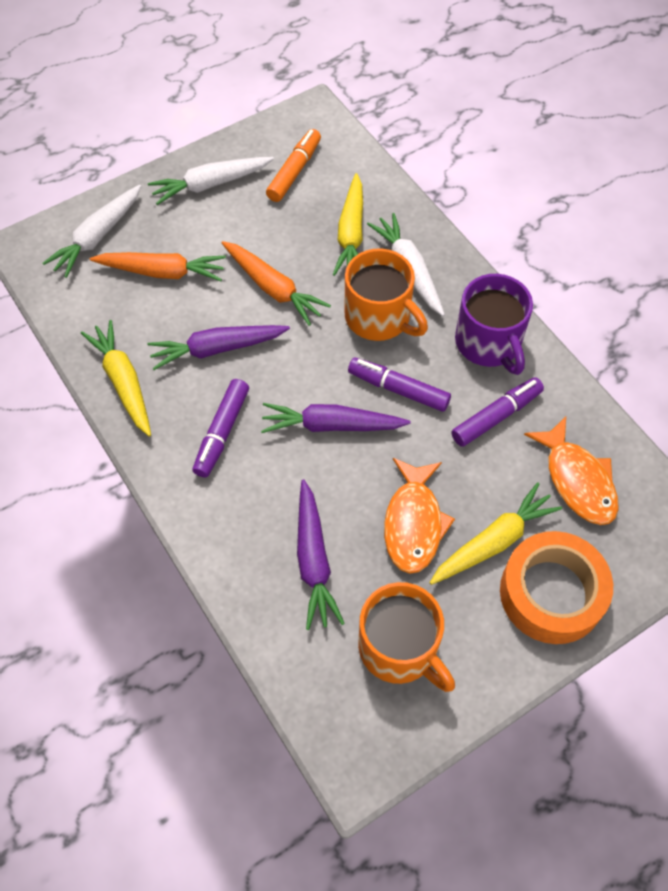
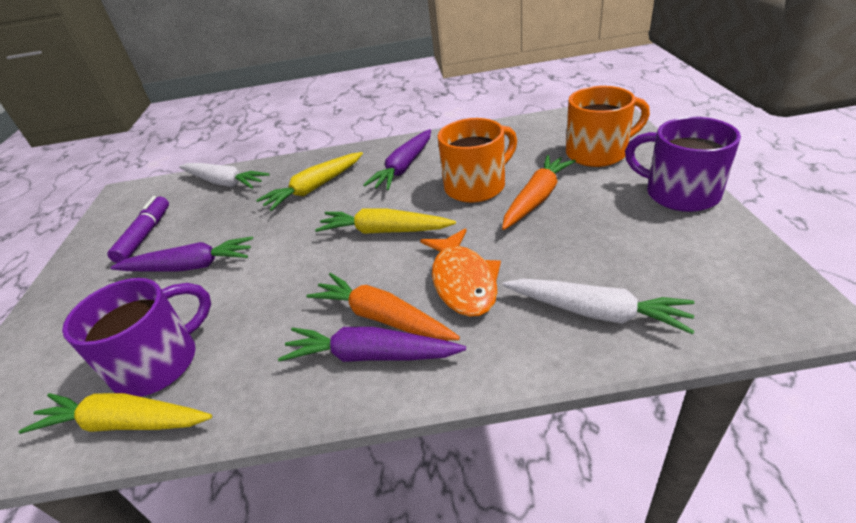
orange fish: [384,458,455,574] [524,417,619,525] = 2 -> [420,228,501,317] = 1
orange marker: [266,129,321,202] = 1 -> none = 0
orange tape: [500,531,613,644] = 1 -> none = 0
purple marker: [192,379,249,478] [348,358,451,412] [451,377,544,447] = 3 -> [107,196,169,263] = 1
purple mug: [455,274,533,375] = 1 -> [62,278,211,397] [625,117,741,212] = 2
white carrot: [43,185,141,278] [148,157,274,205] [367,213,445,316] = 3 -> [179,163,270,189] [502,279,694,334] = 2

